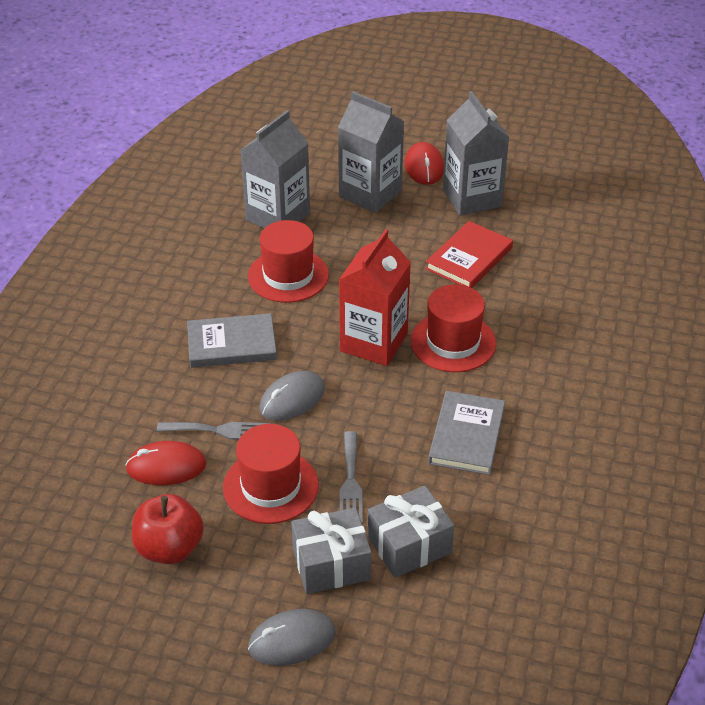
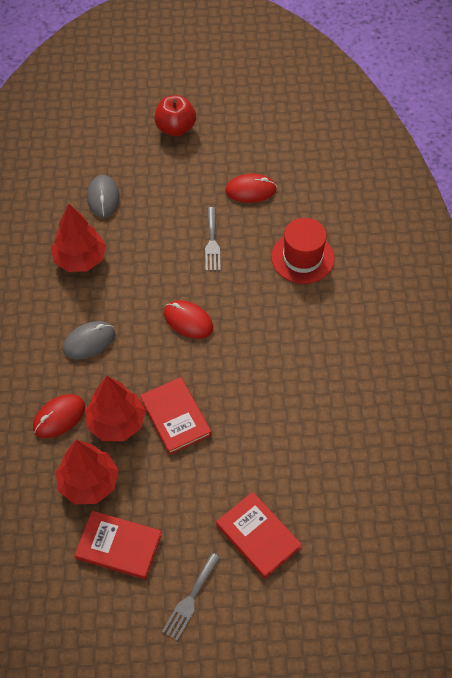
grey book: [187,313,277,368] [428,391,505,475] = 2 -> none = 0
grey carton: [241,110,310,228] [338,91,405,213] [443,91,509,216] = 3 -> none = 0
grey gift: [291,507,372,594] [368,486,454,578] = 2 -> none = 0
red book: [425,221,513,288] = 1 -> [75,511,162,579] [140,377,212,455] [216,492,302,579] = 3
red carton: [339,229,411,366] = 1 -> none = 0
red hat: [223,424,319,524] [248,220,329,303] [411,284,496,372] = 3 -> [271,218,335,284] = 1
red mouse: [125,441,206,485] [405,142,444,185] = 2 -> [33,394,85,438] [164,300,213,339] [225,174,277,203] = 3
red tree: none = 0 -> [51,204,106,272] [56,440,118,504] [85,376,146,441] = 3

